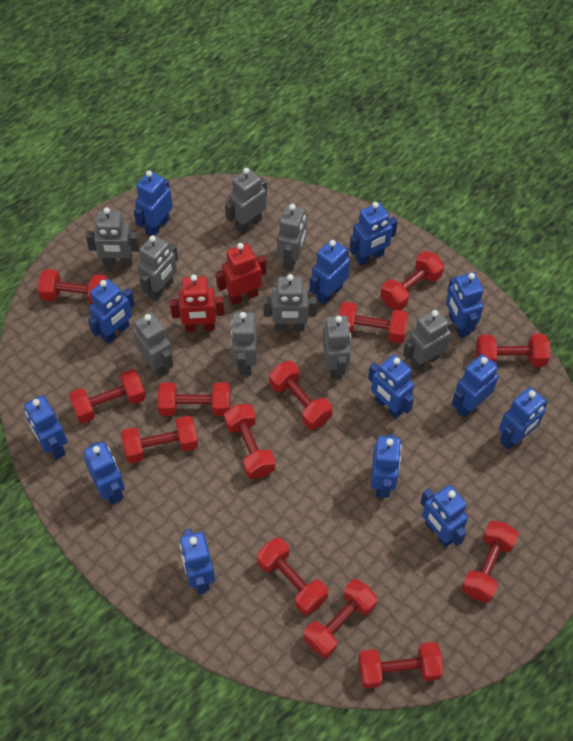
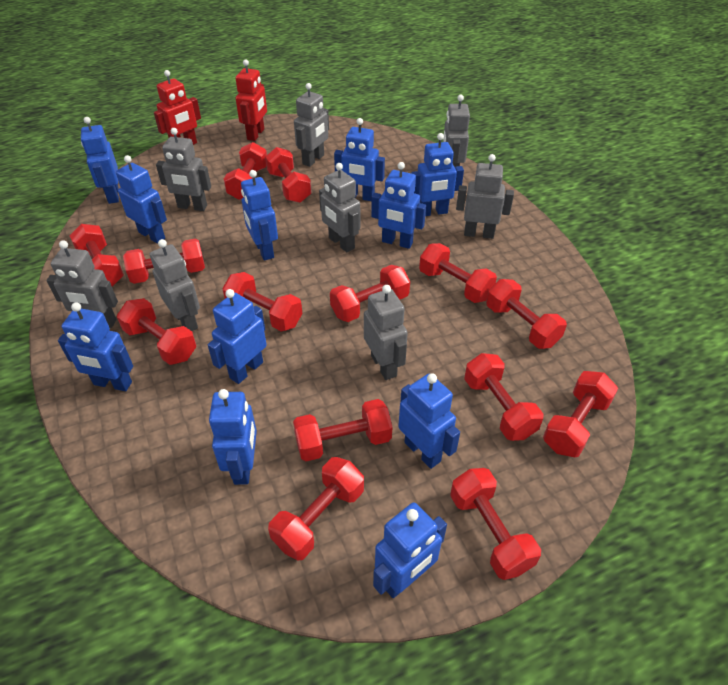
blue robot: [24,395,68,459] [84,441,125,505] [88,279,135,344] [134,170,173,236] [180,529,215,595] [309,239,350,305] [350,202,398,266] [368,355,414,419] [371,434,402,498] [420,485,468,547] [446,272,484,338] [452,354,499,418] [499,387,548,450] = 13 -> [58,302,133,391] [81,117,119,204] [116,155,167,244] [208,289,267,384] [209,389,257,485] [241,170,278,261] [334,118,385,201] [371,162,426,249] [373,502,447,598] [398,373,460,469] [411,133,464,216] = 11
grey robot: [86,207,140,267] [133,312,173,377] [137,235,178,301] [225,168,267,234] [231,312,257,375] [263,274,317,331] [277,204,307,271] [323,316,351,379] [403,309,453,371] = 9 -> [47,240,118,328] [150,239,200,331] [156,128,211,211] [294,83,329,167] [319,163,360,252] [364,285,408,380] [443,95,470,167] [456,154,514,239] = 8
red dumbbell: [37,269,108,304] [69,369,146,423] [121,416,198,463] [158,382,230,416] [224,404,276,479] [257,537,328,615] [269,361,333,430] [304,579,377,658] [339,302,408,343] [358,642,444,689] [380,251,444,310] [461,521,519,603] [476,334,550,367] = 13 -> [69,224,124,286] [117,298,196,365] [123,239,205,284] [222,272,302,332] [224,142,267,200] [265,147,311,203] [268,457,364,561] [293,399,392,461] [330,265,410,322] [419,243,497,303] [450,468,541,580] [464,353,544,441] [486,279,567,349] [543,371,618,457] = 14

